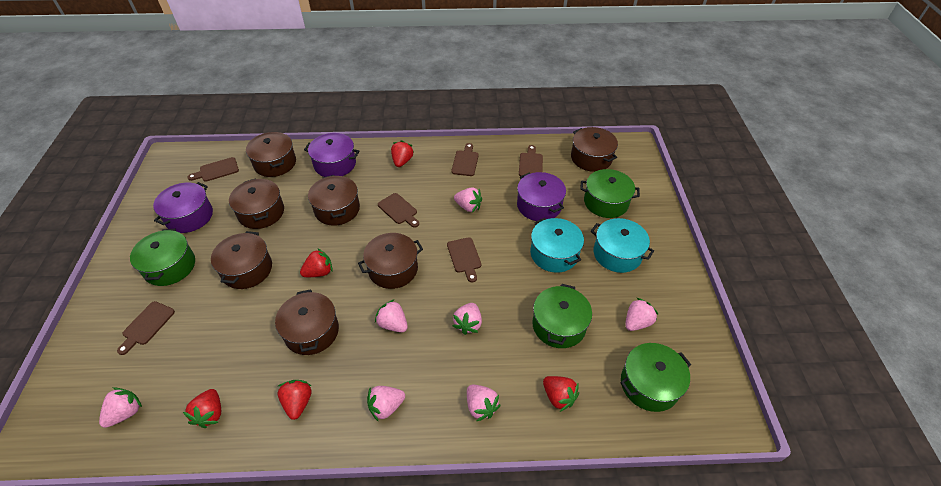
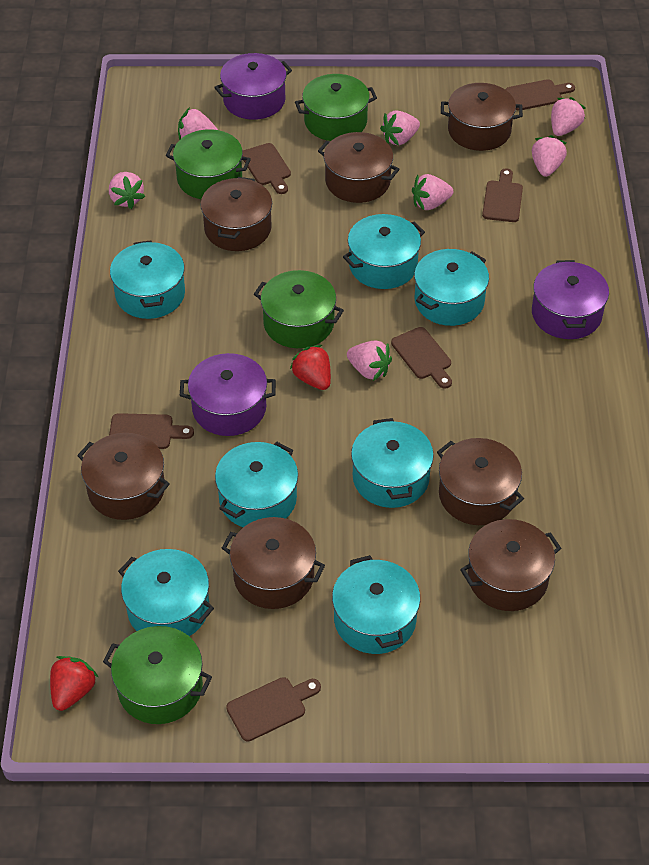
red strawberry: [183,389,221,428] [278,380,312,420] [300,248,333,277] [391,141,414,167] [543,376,579,412] = 5 -> [50,656,98,711] [290,345,331,390] = 2
turquoise pot: [530,218,584,273] [591,218,654,273] = 2 -> [110,240,185,319] [118,549,214,636] [215,442,298,527] [332,555,420,654] [343,214,425,289] [351,418,434,508] [414,249,489,326] = 7

